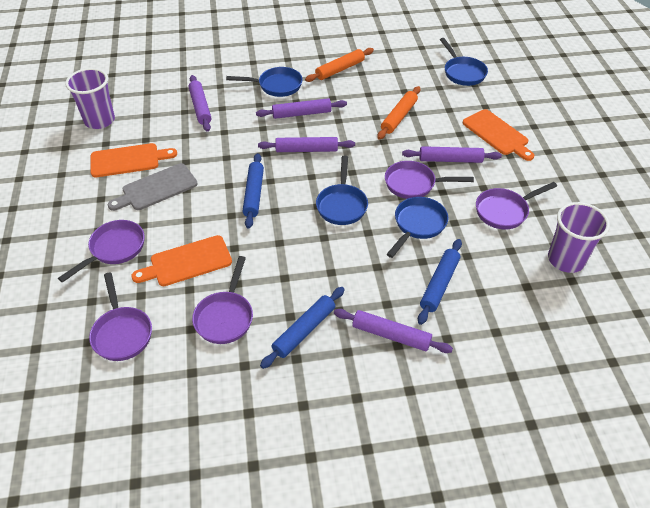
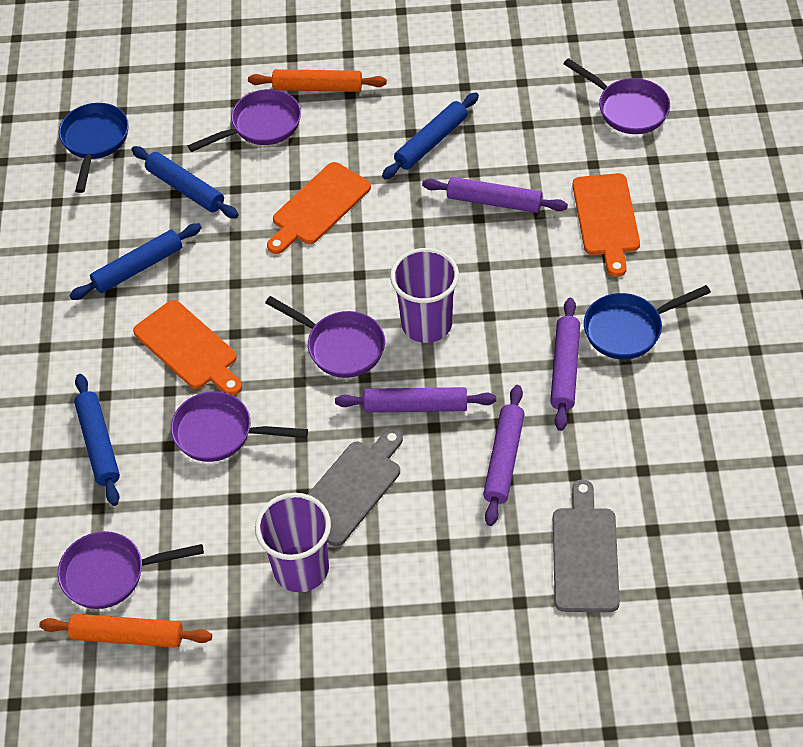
blue pan: [226,67,303,97] [316,156,368,225] [386,197,448,258] [440,38,488,86] = 4 -> [59,103,129,193] [584,285,711,359] = 2
blue rolling pin: [243,153,264,229] [260,287,345,369] [418,239,462,325] = 3 -> [69,223,202,300] [74,374,120,506] [131,146,239,219] [382,92,479,179] = 4
grey cutting board: [108,163,198,211] = 1 -> [307,428,403,547] [553,479,620,612] = 2
purple rolling pin: [189,75,211,132] [256,98,347,119] [258,137,355,152] [334,309,453,353] [402,146,502,163] = 5 -> [335,387,496,413] [422,177,568,213] [483,385,525,526] [550,298,580,431] = 4

